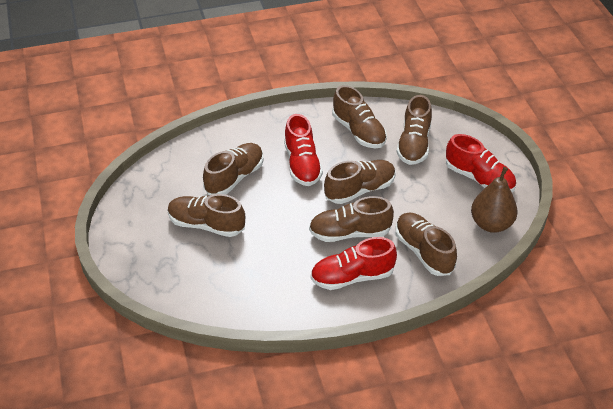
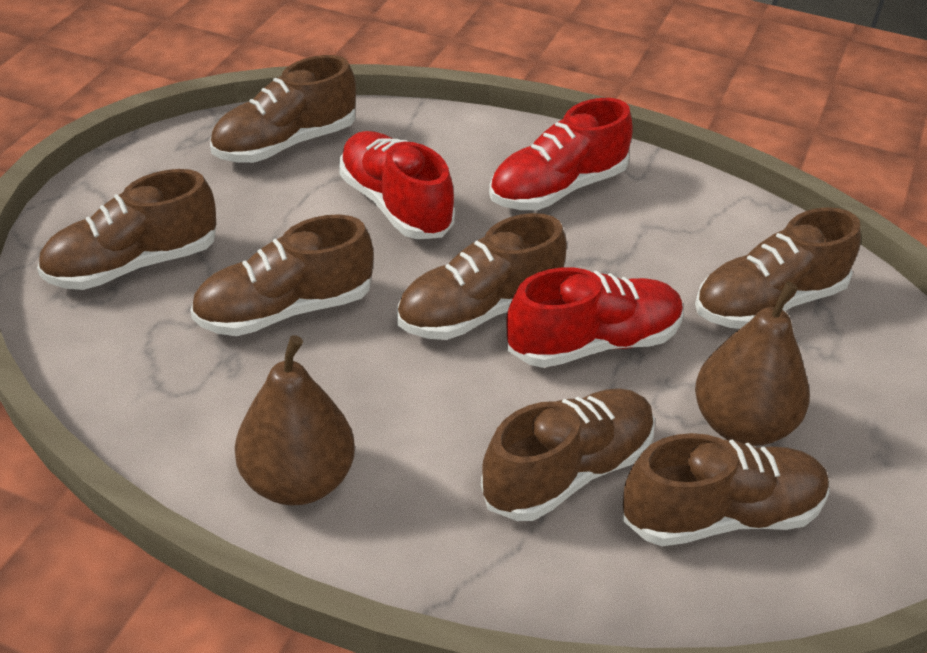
brown pear: [471,167,518,233] = 1 -> [235,335,355,505] [695,281,810,446] = 2

